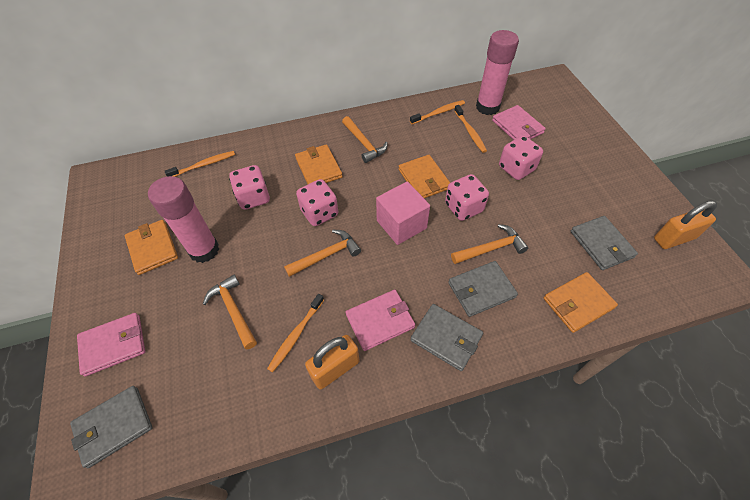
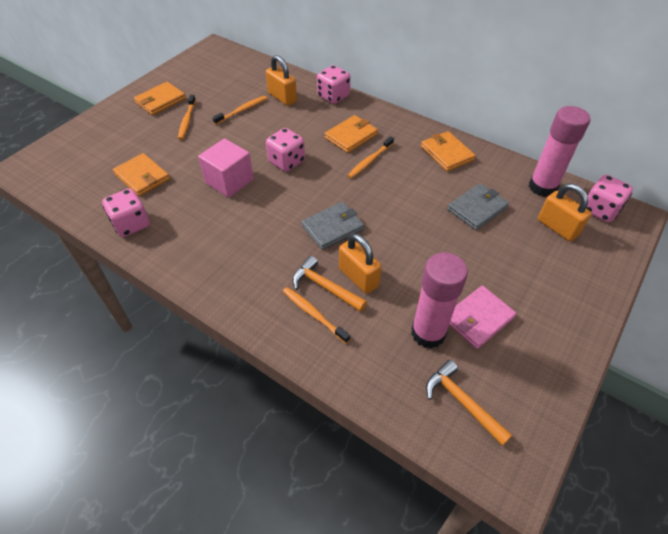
grey wallet: [70,386,153,468] [410,304,483,371] [448,261,518,317] [571,216,638,270] = 4 -> [301,202,364,250] [447,183,509,230] = 2
orange hammer: [203,275,257,349] [284,230,361,277] [342,116,388,163] [451,224,528,264] = 4 -> [292,256,367,312] [426,360,512,446] = 2
orange padlock: [305,335,360,389] [654,201,717,249] = 2 -> [266,55,297,106] [339,234,381,294] [538,183,591,241] = 3
pink wallet: [77,313,145,377] [346,290,415,351] [492,105,546,140] = 3 -> [449,285,517,349] = 1

